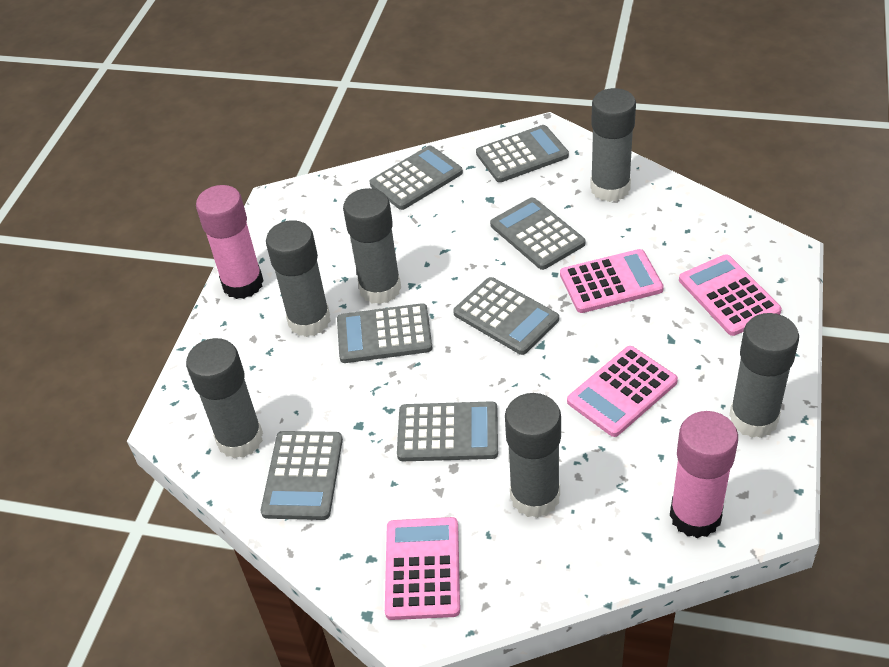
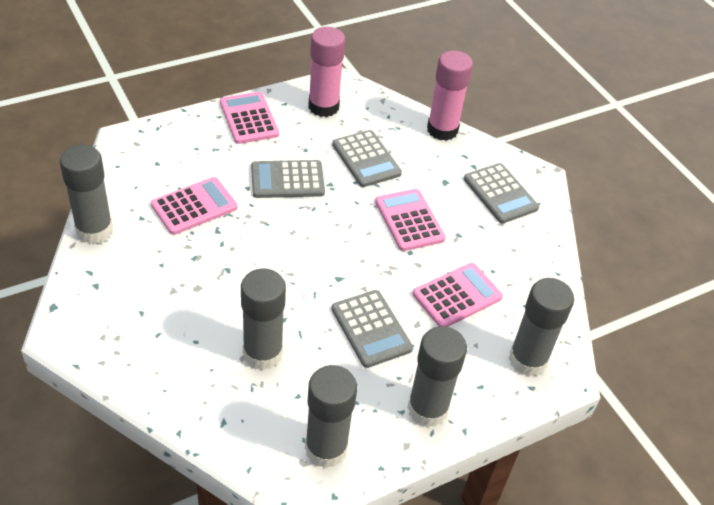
grey calculator: [261,431,343,520] [337,303,433,363] [370,146,463,210] [397,401,498,461] [453,277,559,355] [476,125,569,182] [490,198,585,270] = 7 -> [251,160,325,198] [331,290,413,368] [332,130,402,187] [464,163,539,223] = 4
grey glue stick: [186,338,263,459] [266,220,331,337] [343,188,401,304] [505,393,561,518] [590,88,636,202] [729,313,799,438] = 6 -> [60,144,113,244] [241,269,286,370] [305,365,357,468] [407,326,467,428] [509,278,574,377] = 5

